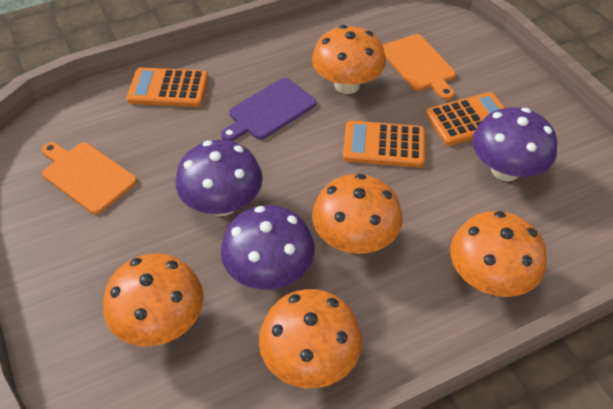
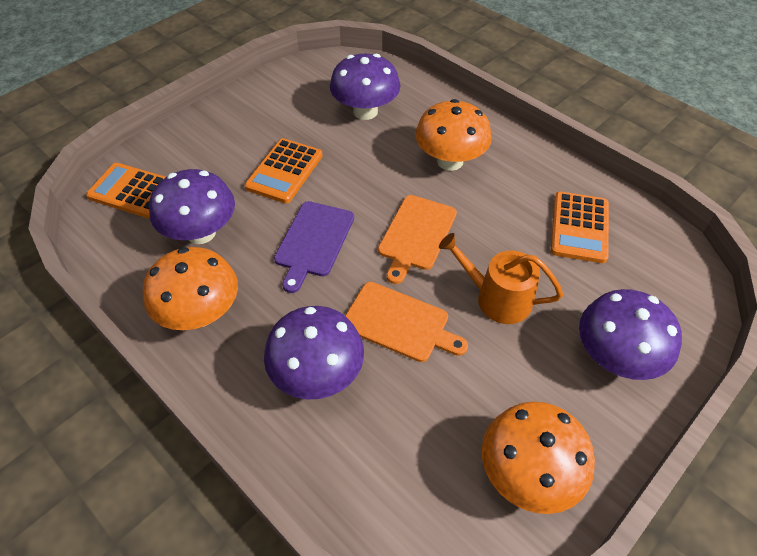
orange mushroom: [103,254,204,346] [259,289,362,388] [312,25,386,94] [312,174,403,254] [450,211,547,297] = 5 -> [143,247,238,330] [415,99,492,171] [482,402,595,514] = 3
orange watering can: none = 0 -> [439,233,563,324] = 1
purple mushroom: [176,140,263,216] [221,205,315,290] [472,107,557,181] = 3 -> [149,169,235,244] [264,306,364,400] [330,54,400,120] [579,289,682,380] = 4

